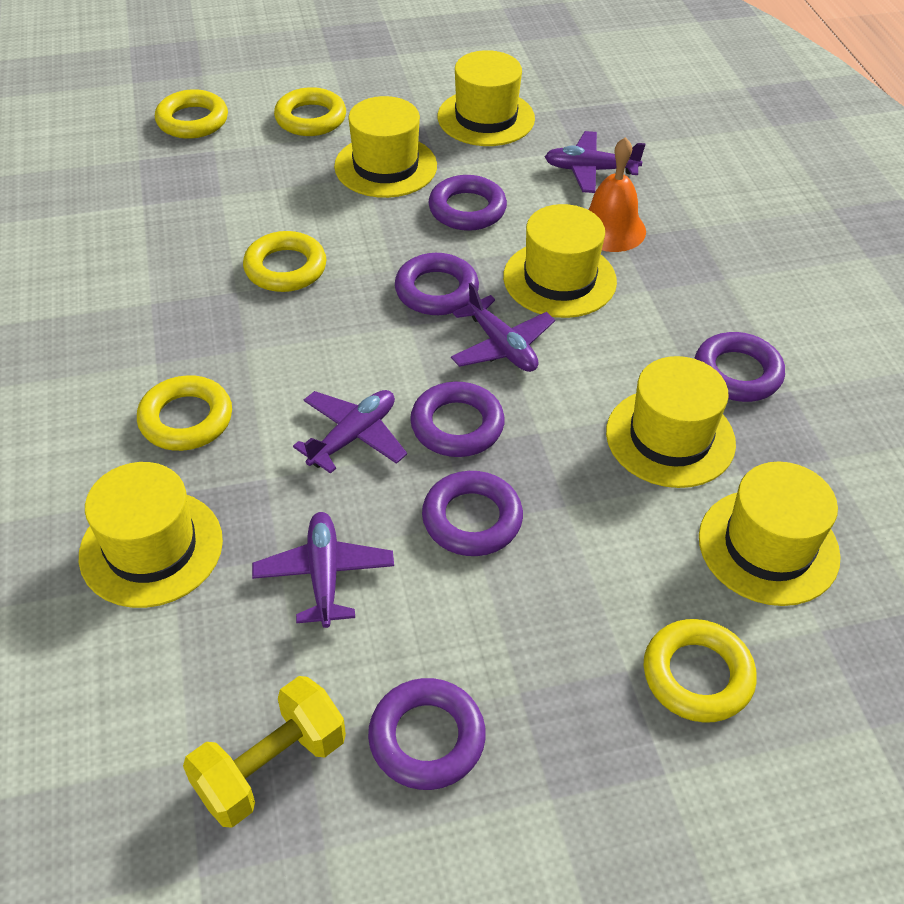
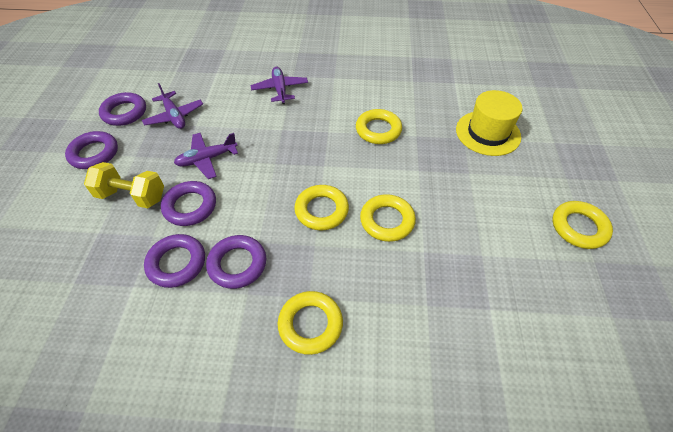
orange bell: [588,137,646,252] = 1 -> none = 0
purple plane: [252,512,394,628] [293,390,407,474] [451,282,555,372] [545,131,645,193] = 4 -> [142,83,203,129] [174,133,238,179] [250,67,308,104] = 3
purple ring: [368,678,486,790] [395,253,479,315] [410,382,505,457] [422,471,523,556] [429,175,507,231] [695,332,785,402] = 6 -> [65,131,118,169] [99,92,146,126] [144,234,205,288] [161,181,216,226] [206,235,266,289] = 5
yellow hat: [79,462,223,608] [334,96,437,198] [438,50,535,146] [503,204,617,318] [606,356,736,488] [699,462,841,606] = 6 -> [456,90,523,156] = 1

